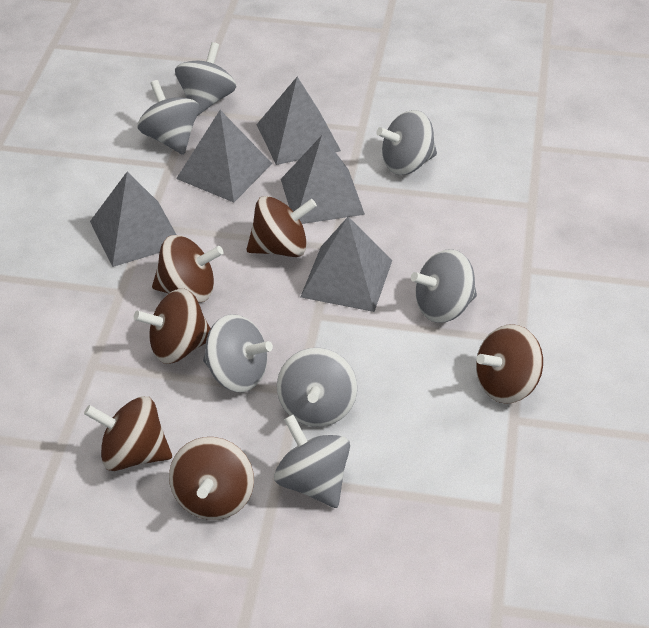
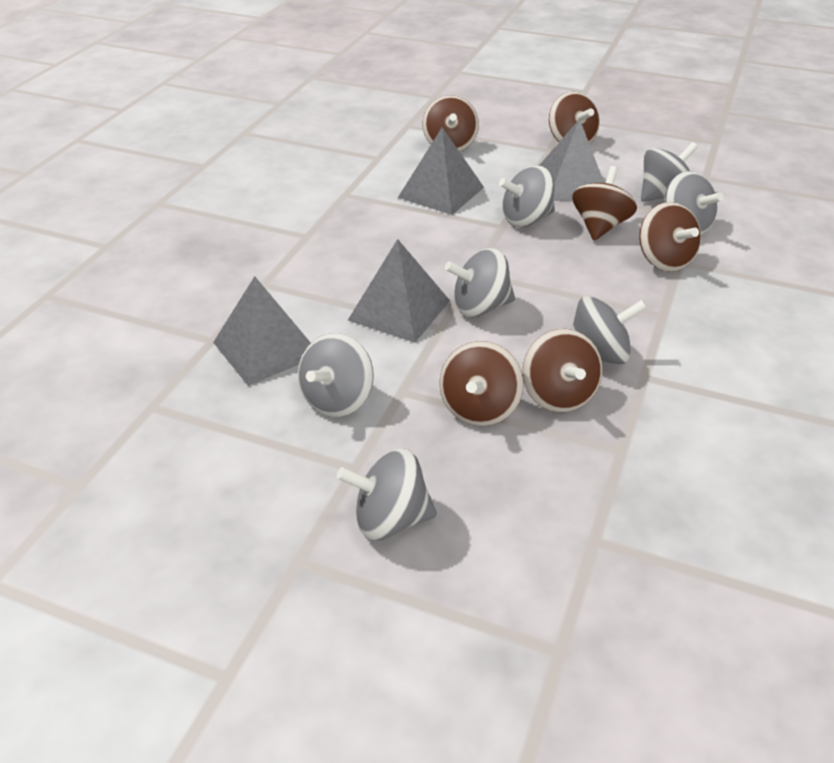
grey pyramid: [90,172,176,267] [176,110,272,202] [256,77,341,165] [281,135,365,224] [300,217,392,312] = 5 -> [213,276,311,386] [348,239,450,343] [398,127,484,215] [539,119,604,201] = 4

